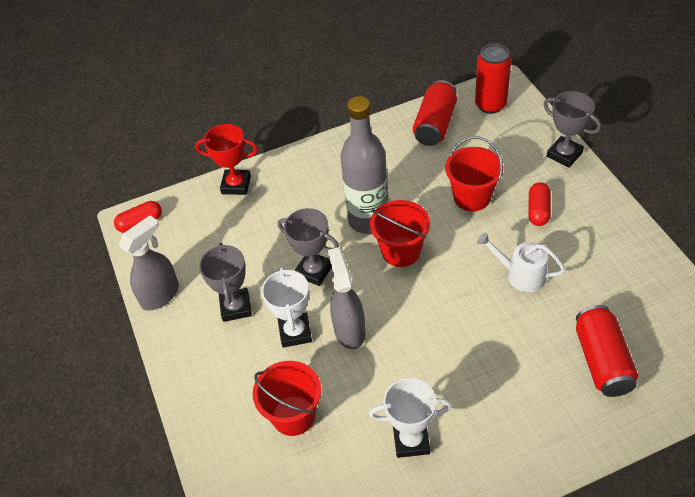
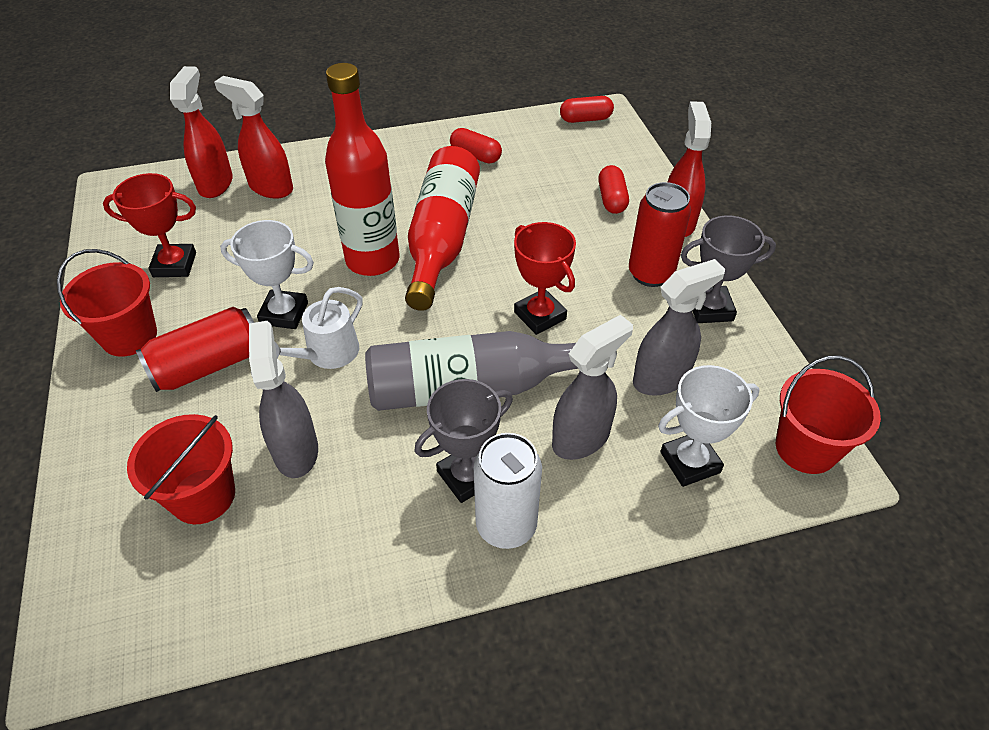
grey spray bottle: [118,215,179,311] [328,247,366,349] = 2 -> [249,321,318,478] [552,315,633,460] [633,259,725,396] = 3
grey trophy: [199,243,252,322] [278,208,339,286] [544,91,601,167] = 3 -> [414,379,513,503] [681,215,776,323] = 2
red bottle: none = 0 -> [325,63,399,276] [405,146,480,311] = 2
red can: [413,80,457,146] [475,43,511,114] [576,305,638,397] = 3 -> [136,307,254,392] [629,182,691,287] = 2
red capsule: [114,201,162,233] [528,182,551,226] = 2 -> [450,128,502,164] [560,96,614,123] [598,165,629,214] = 3
red spray bottle: none = 0 -> [170,66,233,198] [214,76,293,199] [668,101,711,237] = 3
red trophy: [195,124,258,195] = 1 -> [103,173,196,277] [514,222,576,335] = 2
white can: none = 0 -> [474,433,542,549] = 1

